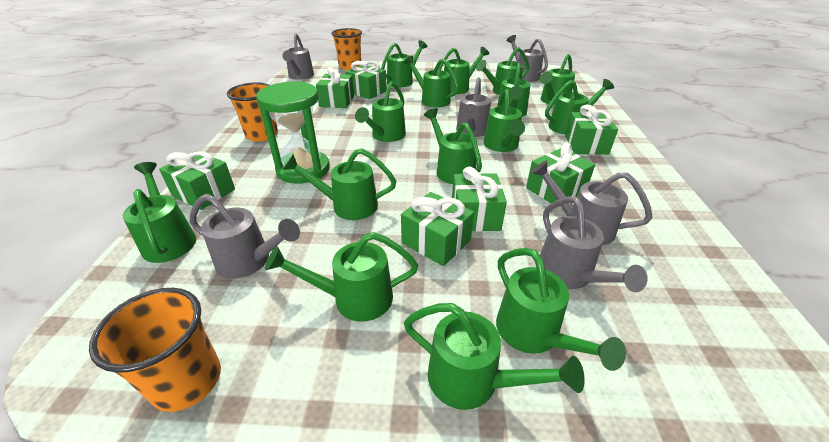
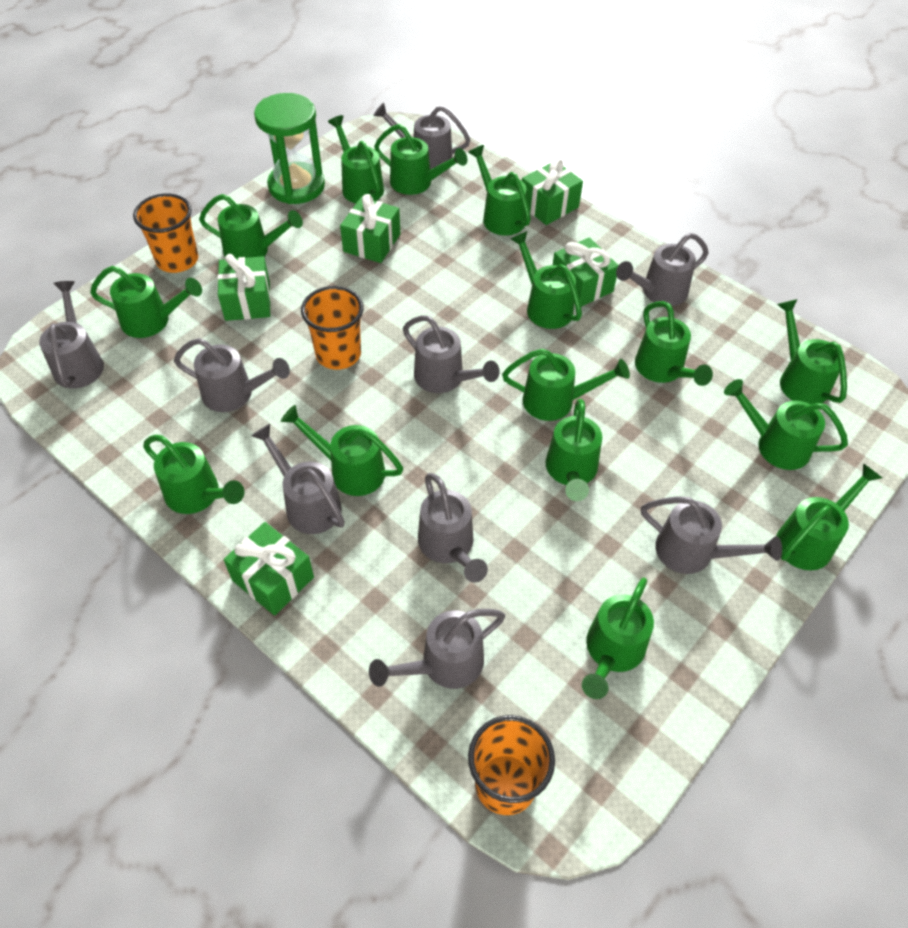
green gift: [159,151,235,210] [316,67,354,108] [346,61,387,99] [401,192,474,266] [452,167,507,232] [526,143,595,207] [565,105,618,155] = 7 -> [217,254,271,321] [224,522,314,616] [340,194,401,263] [522,158,583,225] [553,237,619,307] = 5
grey watering can: [190,194,300,278] [283,33,314,80] [456,77,491,137] [507,35,548,82] [531,160,652,245] [540,196,648,293] = 6 -> [39,281,104,389] [174,338,290,412] [251,424,345,534] [369,609,505,689] [373,102,470,170] [403,315,500,393] [418,473,488,583] [616,233,709,306] [641,496,782,574] = 9

